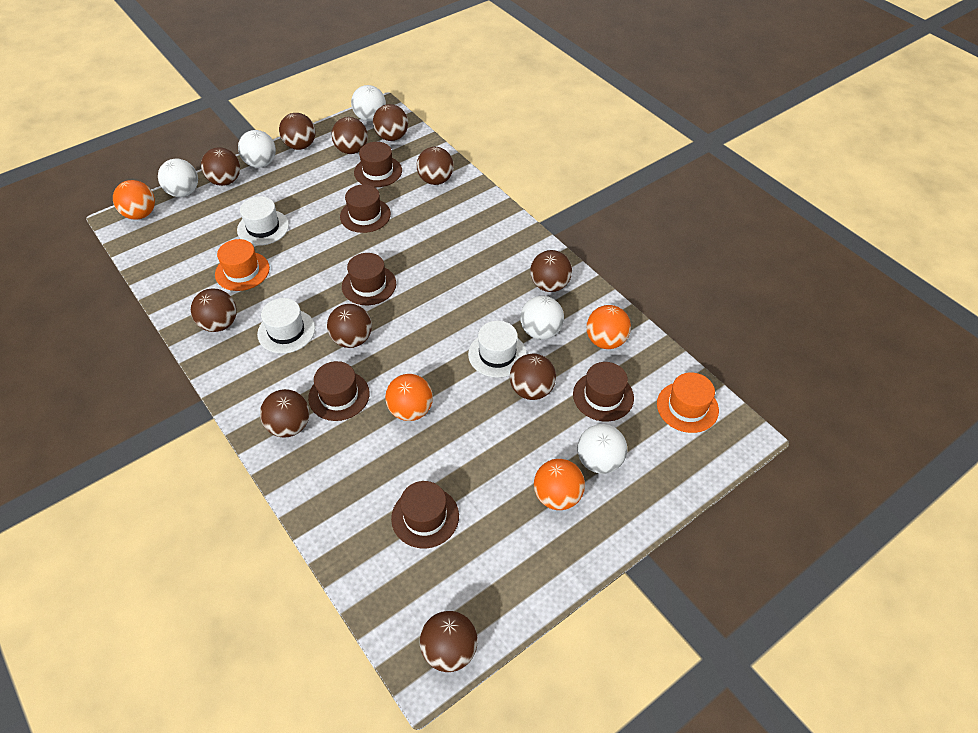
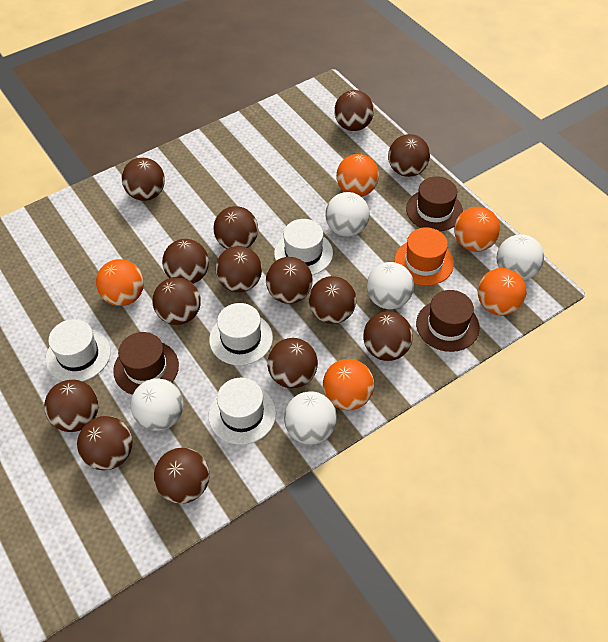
brown ball: [191,289,237,332] [201,147,240,186] [260,389,310,438] [279,113,315,150] [327,304,372,348] [331,117,368,154] [373,104,408,141] [417,147,454,185] [420,611,478,672] [510,354,556,400] [530,250,572,292] = 11 -> [44,380,98,432] [77,416,132,470] [121,158,165,201] [152,277,201,325] [154,447,210,504] [162,239,209,284] [213,206,258,249] [215,246,262,292] [266,257,313,304] [267,338,318,388] [309,276,357,324] [334,90,374,131] [363,312,413,361] [388,134,430,177] = 14
brown hat: [308,361,370,421] [340,184,391,233] [342,253,396,305] [354,142,402,187] [391,481,459,548] [573,362,634,421] = 6 -> [113,332,179,395] [406,176,463,231] [416,290,480,352] = 3
orange ball: [113,180,155,220] [385,374,433,421] [534,459,585,510] [586,305,631,349] = 4 -> [96,259,144,306] [323,359,374,410] [336,154,379,197] [454,207,500,252] [478,268,527,315] = 5
orange hat: [215,239,270,291] [657,372,719,433] = 2 -> [394,227,454,286] = 1
white hat: [237,196,289,246] [257,298,315,354] [468,321,527,378] = 3 -> [46,319,111,382] [208,378,276,445] [209,303,273,366] [274,219,333,275] = 4

